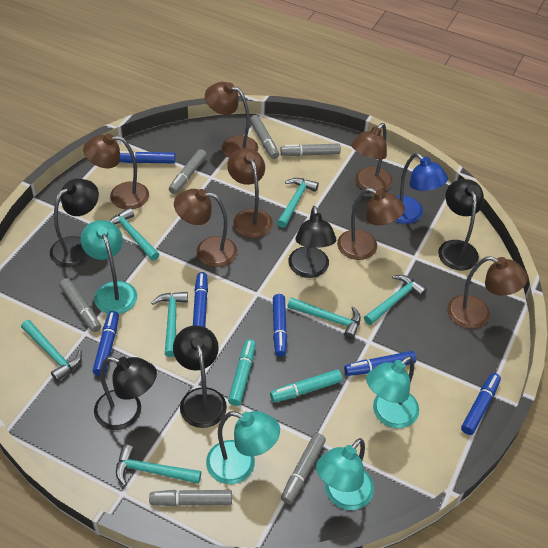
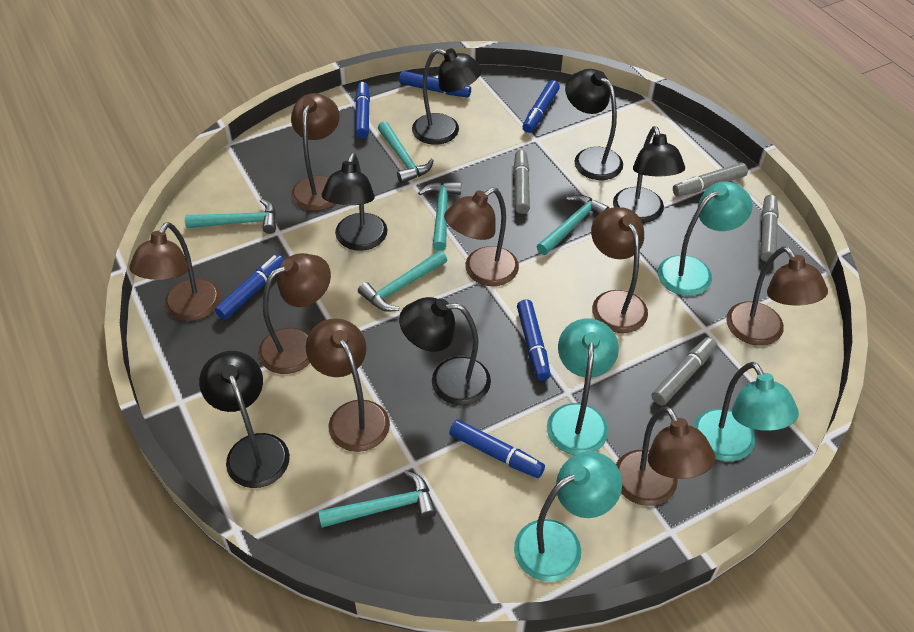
black lamp: [50,179,99,268] [94,356,157,430] [173,325,227,428] [288,206,336,278] [438,179,484,270] = 5 -> [199,351,290,488] [322,153,388,251] [399,297,491,405] [412,48,482,145] [565,69,623,180] [613,126,685,223] = 6
blue lamp: [395,153,448,224] = 1 -> none = 0
brown lamp: [83,133,149,209] [174,189,237,267] [205,82,258,158] [227,148,273,238] [337,188,405,260] [351,123,393,193] [447,256,528,329] = 7 -> [129,222,221,321] [258,253,331,374] [291,93,340,211] [306,318,390,452] [444,187,519,286] [591,207,648,333] [616,406,715,506] [726,246,828,346] = 8
grey marker: [59,278,101,332] [149,490,232,506] [169,149,207,194] [250,115,279,159] [281,143,341,156] [281,433,326,504] = 6 -> [514,150,530,214] [652,337,717,406] [673,163,748,197] [760,195,779,262] = 4
turquoise hammer: [21,320,82,382] [109,208,160,261] [116,444,201,486] [152,292,188,357] [277,178,319,228] [287,297,361,339] [364,275,427,325] = 7 -> [185,199,276,234] [318,470,436,528] [358,250,447,312] [378,121,434,184] [418,182,461,251] [536,195,609,255] = 6
turquoise marker: [228,339,256,406] [270,369,342,402] = 2 -> none = 0

